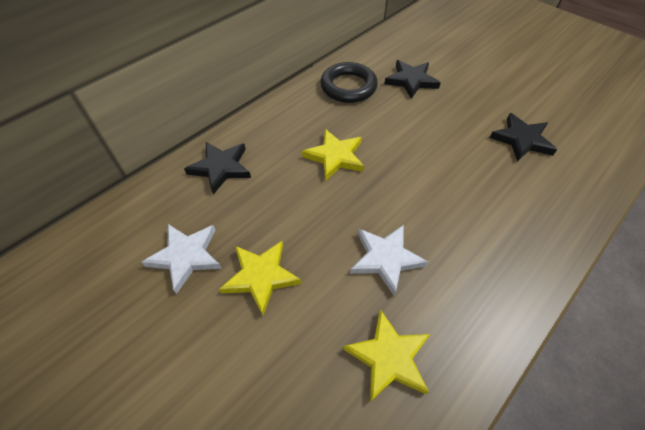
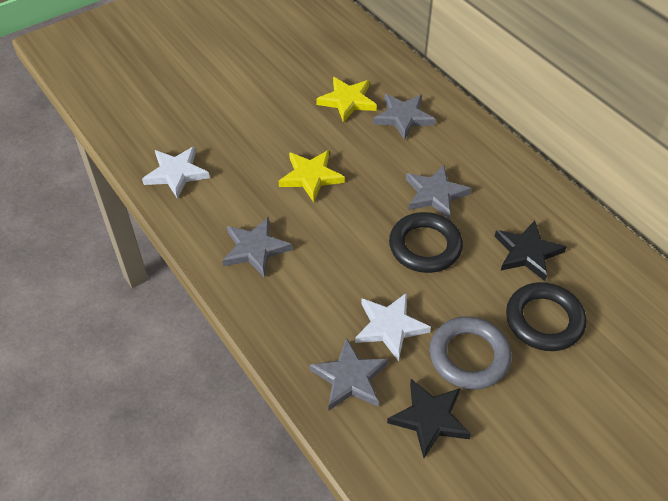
black ring: [321,62,378,103] = 1 -> [389,212,463,273] [506,282,586,351] = 2
black star: [184,142,251,195] [384,60,441,99] [489,113,557,162] = 3 -> [387,379,471,458] [495,220,566,281] = 2
grey ring: none = 0 -> [430,316,512,390] = 1
grey star: none = 0 -> [222,217,292,277] [310,337,389,411] [373,94,436,140] [406,165,472,220] = 4
yellow star: [219,241,302,316] [302,129,364,181] [343,309,430,402] = 3 -> [279,150,345,203] [316,77,377,123] = 2

